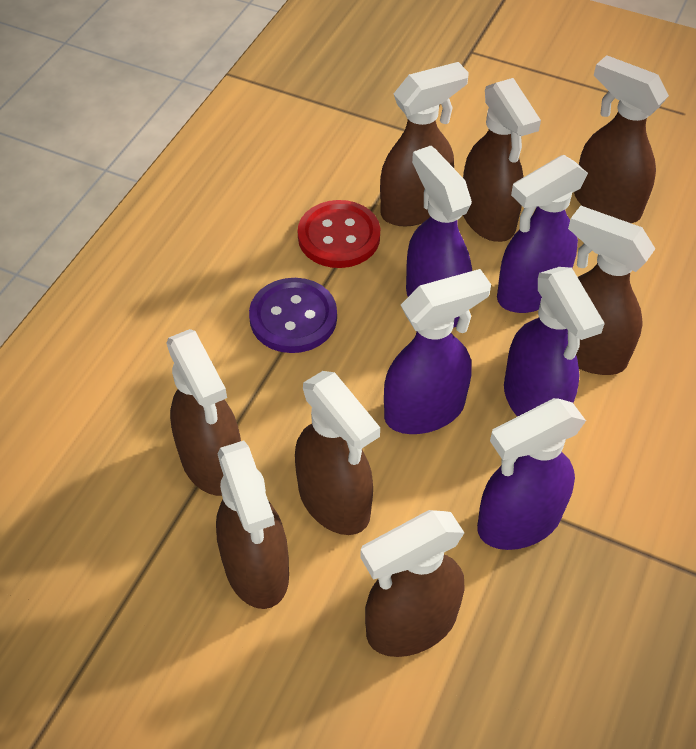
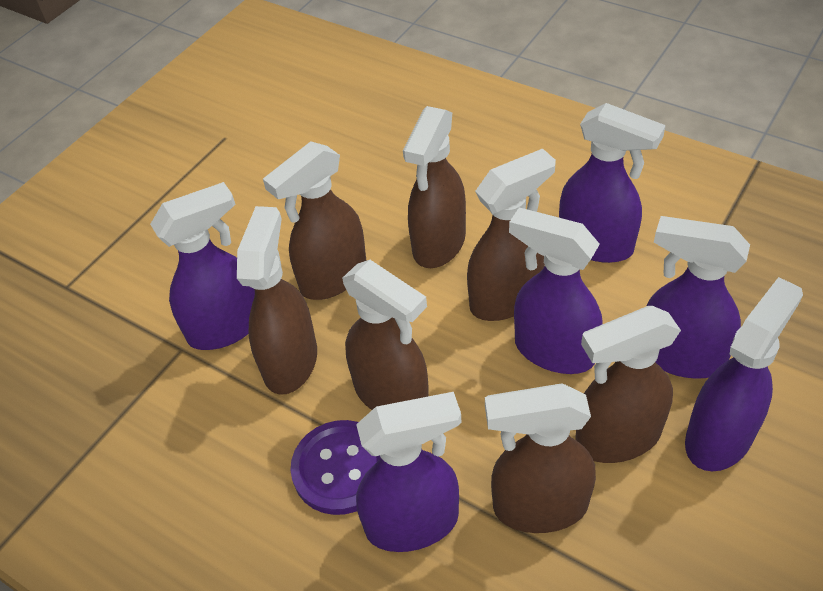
brown spray bottle: [166,329,241,496] [216,440,289,609] [295,371,380,535] [360,510,465,657] [380,62,469,227] [463,78,541,242] [568,206,655,375] [574,55,669,223] = 8 -> [237,206,317,395] [263,142,366,300] [342,260,429,410] [403,106,466,268] [467,148,556,321] [485,383,596,533] [575,306,681,463] = 7
purple spray bottle: [384,269,491,434] [406,146,472,328] [477,398,586,550] [497,155,588,313] [504,267,605,417] = 5 -> [150,182,255,350] [356,392,461,552] [509,208,602,374] [559,103,666,263] [647,216,750,379] [685,277,803,471] = 6
red button: [298,200,380,268] = 1 -> none = 0

